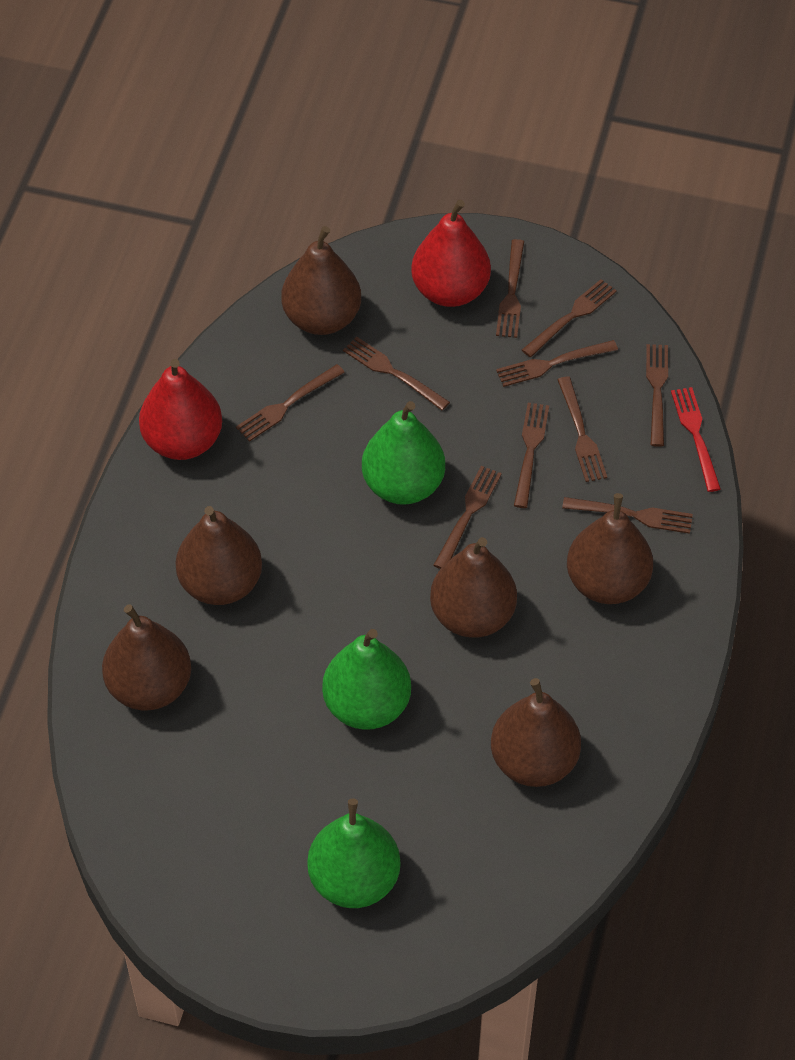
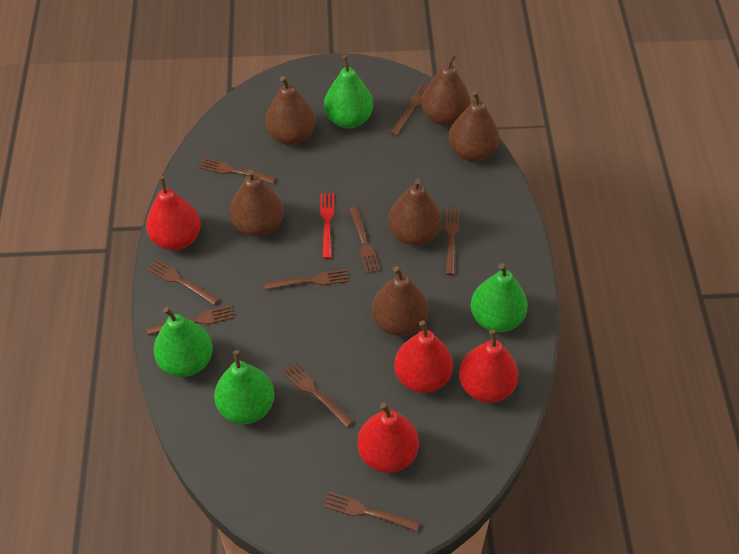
brown fork: [236,364,345,442] [343,337,450,410] [434,466,502,569] [496,239,524,338] [496,340,618,387] [514,403,549,508] [522,279,617,357] [557,376,607,482] [562,497,693,534] [646,344,668,447] = 10 -> [147,259,219,305] [147,305,234,335] [199,158,276,184] [264,269,349,290] [282,363,353,427] [324,491,419,532] [349,206,381,274] [390,84,427,136] [445,208,460,275] = 9
green pear: [307,798,401,908] [322,629,411,730] [362,401,445,505] = 3 -> [154,307,213,377] [214,350,274,424] [324,55,373,129] [470,263,528,332] = 4
red pear: [139,359,222,460] [411,200,491,307] = 2 -> [146,176,201,250] [357,403,419,473] [394,321,453,393] [459,329,519,403] = 4

